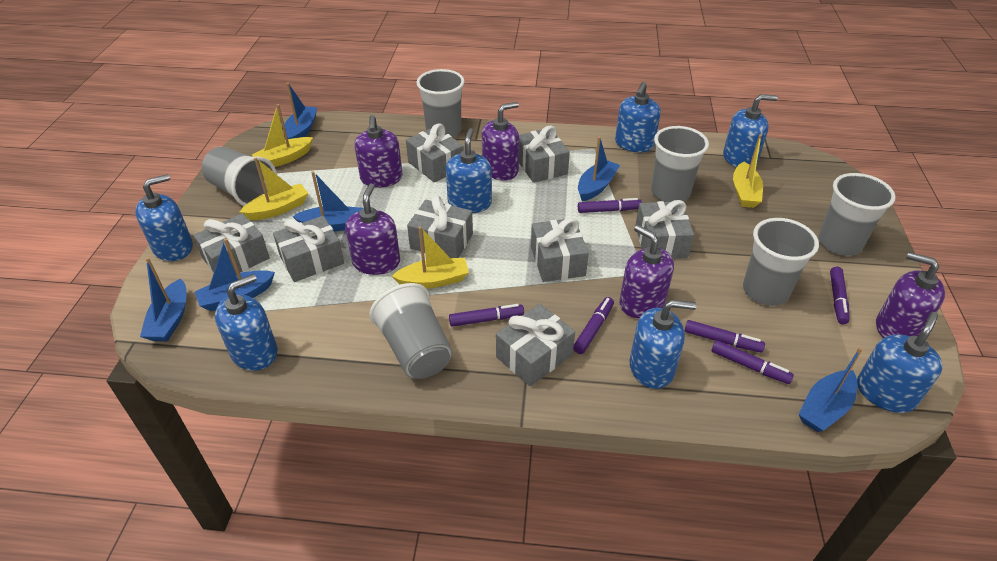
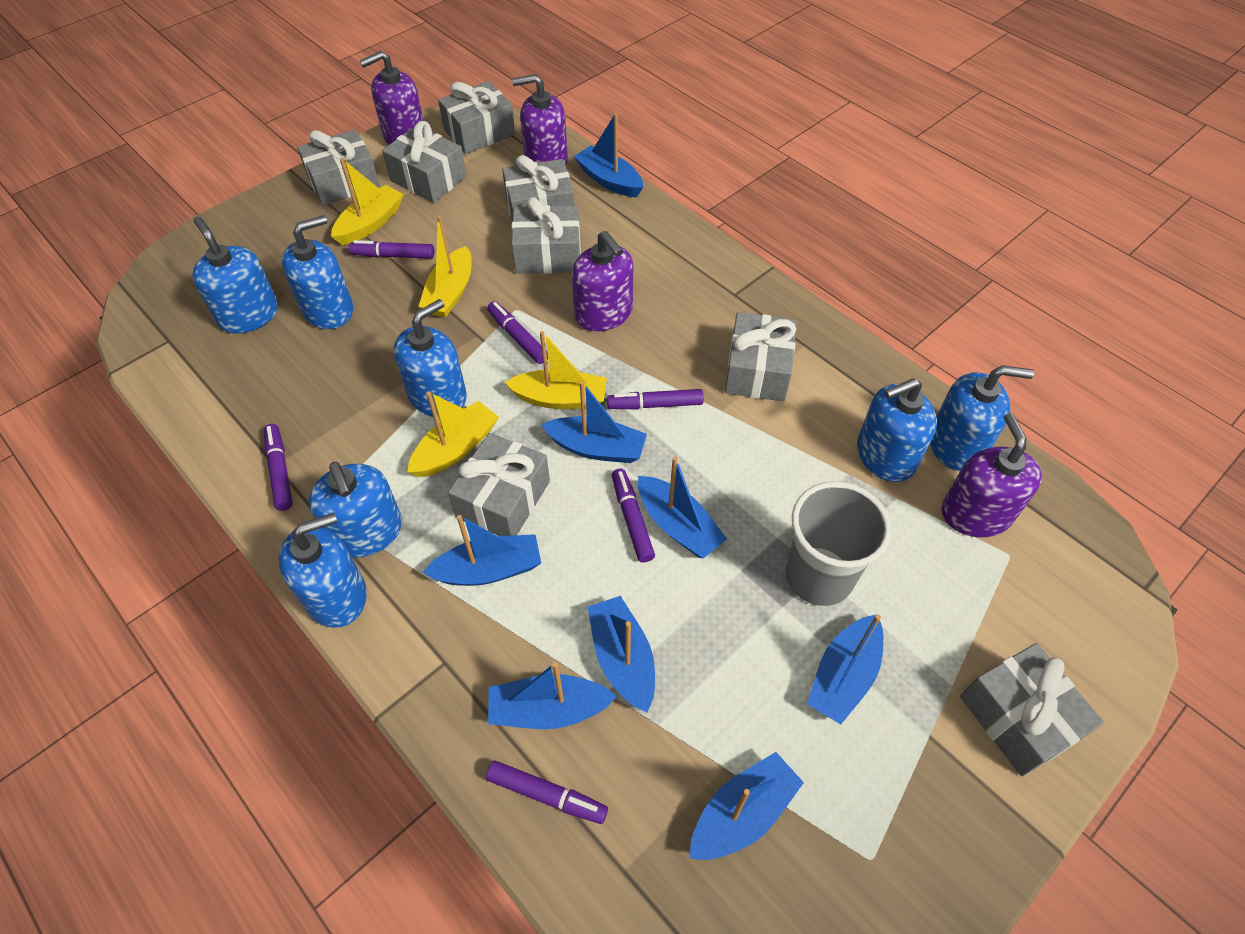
blue boat: [140,257,187,341] [195,238,275,311] [284,83,318,139] [292,171,363,231] [578,137,620,201] [798,347,863,432] = 6 -> [422,515,541,586] [488,662,617,729] [542,381,647,463] [574,113,643,197] [588,596,655,712] [638,457,727,559] [690,752,804,860] [807,614,883,724] = 8
grey cup: [202,147,277,206] [369,283,453,379] [416,69,465,137] [651,126,709,202] [743,218,819,306] [818,173,896,256] = 6 -> [786,481,891,606] = 1
purple soap dispenser: [345,184,400,275] [354,115,403,187] [482,102,519,181] [619,225,674,318] [876,252,945,338] = 5 -> [360,51,424,145] [512,74,568,166] [572,231,633,331] [941,413,1042,537] = 4

